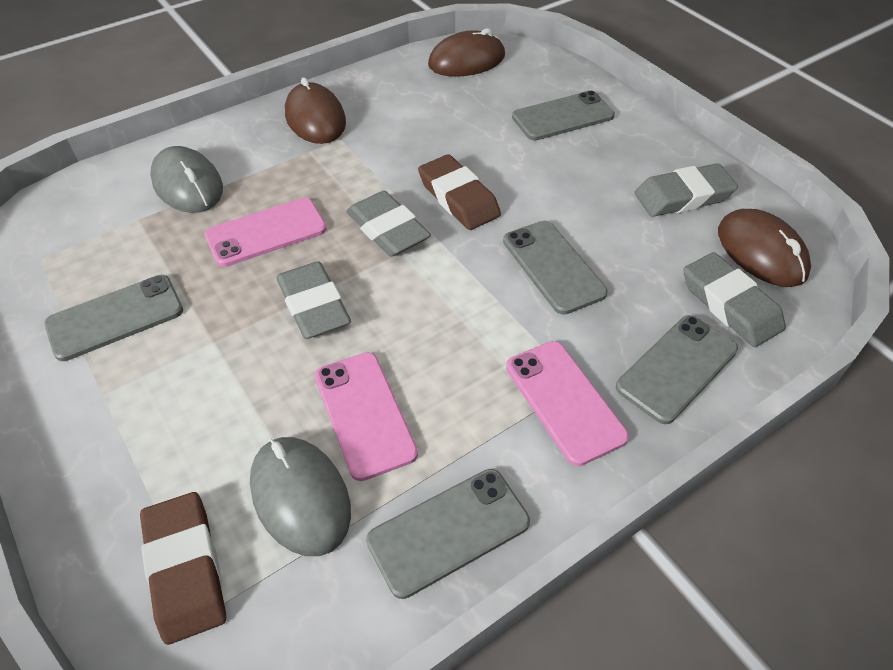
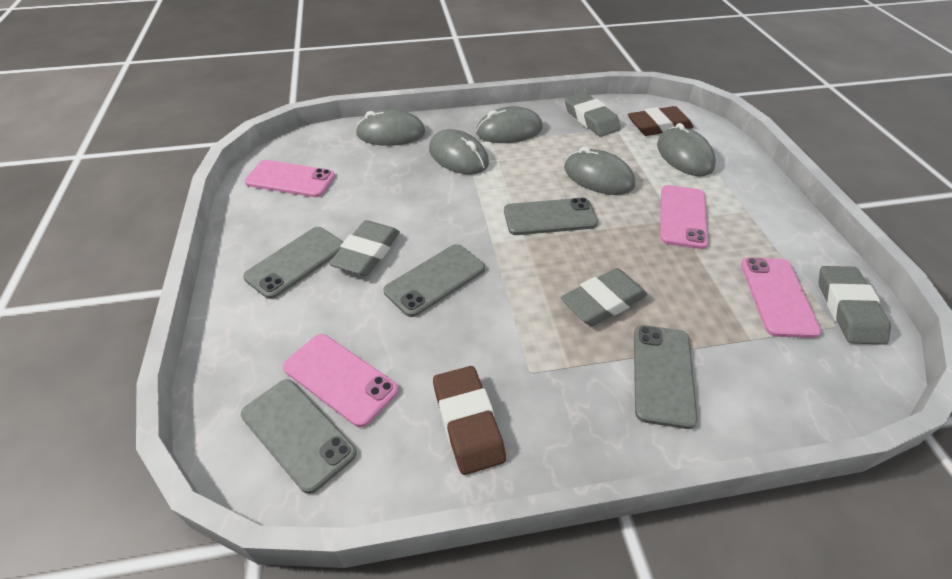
brown mouse: [285,77,346,144] [428,28,505,77] [718,209,811,287] = 3 -> none = 0
grey mouse: [150,146,223,213] [250,437,351,556] = 2 -> [356,109,426,146] [429,129,489,174] [476,106,543,143] [564,147,635,195] [657,123,716,176] = 5
pink phone: [205,198,327,267] [315,352,418,481] [506,341,629,466] = 3 -> [244,160,335,197] [283,334,398,427] [660,185,708,249] [741,258,821,338] = 4

